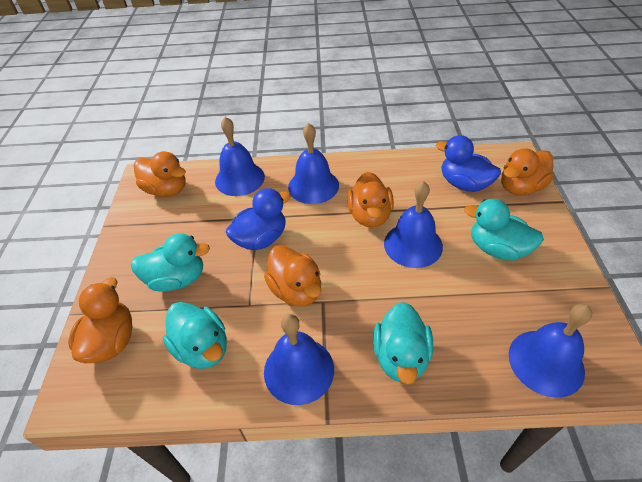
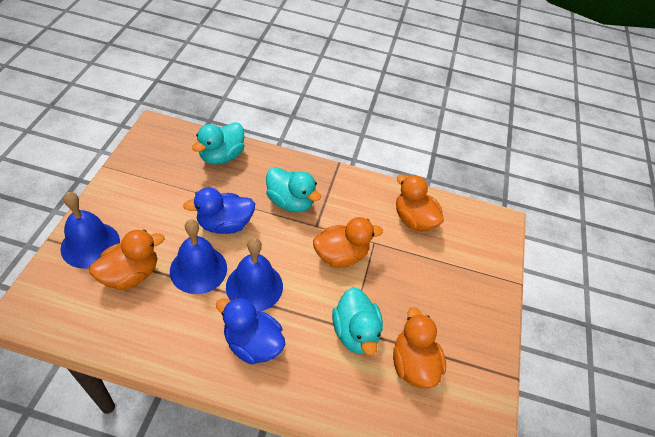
blue bell: [215,117,265,196] [264,314,334,405] [288,123,339,204] [384,181,443,268] [509,304,592,398] = 5 -> [60,192,120,269] [170,219,227,294] [226,238,283,312] = 3
orange duck: [68,277,132,364] [134,151,186,197] [264,245,321,306] [347,172,394,228] [501,148,554,195] = 5 -> [90,229,164,290] [313,217,383,268] [393,307,446,389] [396,174,444,231] = 4
turquoise duck: [131,233,210,292] [163,302,227,369] [373,302,433,384] [464,199,544,260] = 4 -> [192,122,244,165] [266,167,321,212] [332,287,383,355] = 3

